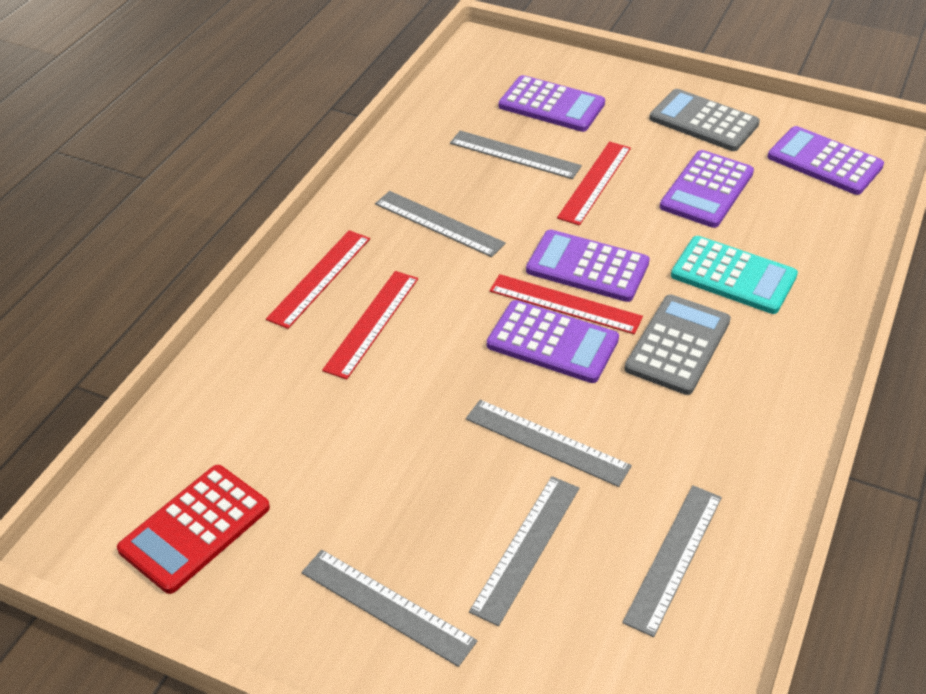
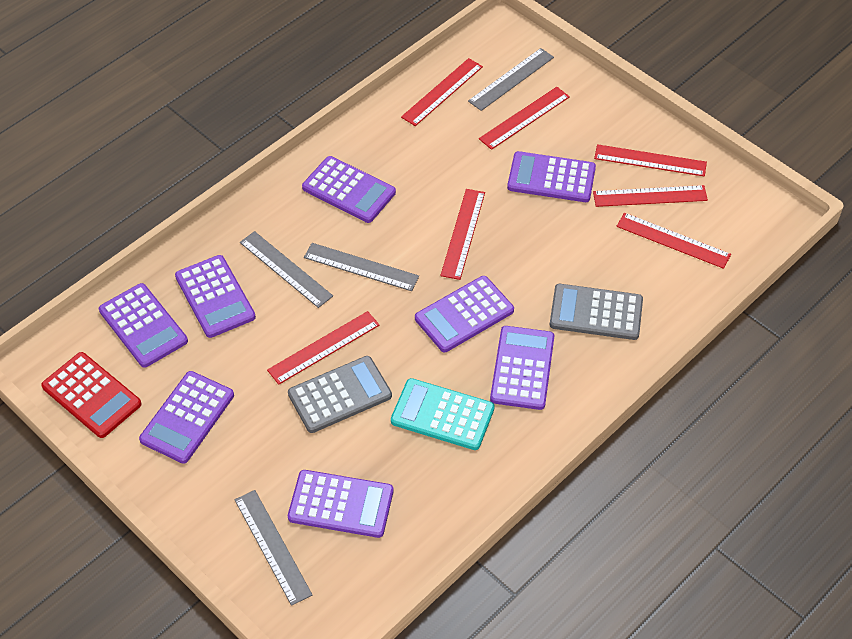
grey ruler: [302,550,477,667] [375,191,506,257] [450,130,582,179] [466,400,632,487] [469,476,579,626] [622,485,722,637] = 6 -> [235,490,313,606] [240,231,333,308] [304,243,419,291] [468,48,554,111] = 4
purple calculator: [487,300,619,383] [499,75,605,132] [526,230,650,302] [660,150,754,228] [767,126,884,195] = 5 -> [99,283,188,368] [139,371,234,464] [175,255,256,338] [288,470,393,538] [302,156,396,223] [415,276,514,352] [490,326,554,410] [507,151,596,202] = 8
red ruler: [266,230,370,329] [322,271,418,380] [489,274,643,334] [557,142,631,226] = 4 -> [267,311,379,385] [401,58,483,126] [440,189,485,280] [479,87,570,150] [593,185,708,207] [594,144,707,177] [617,213,731,269] = 7

